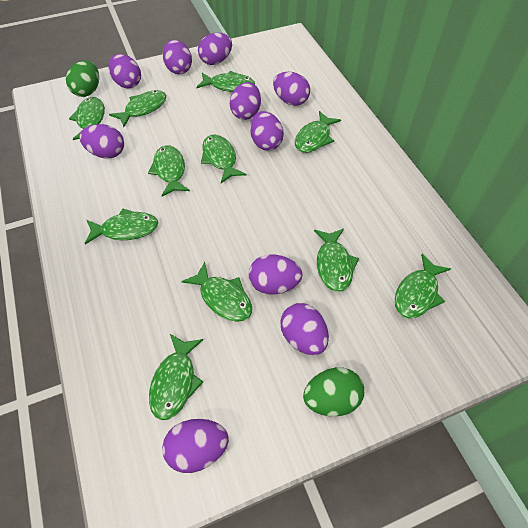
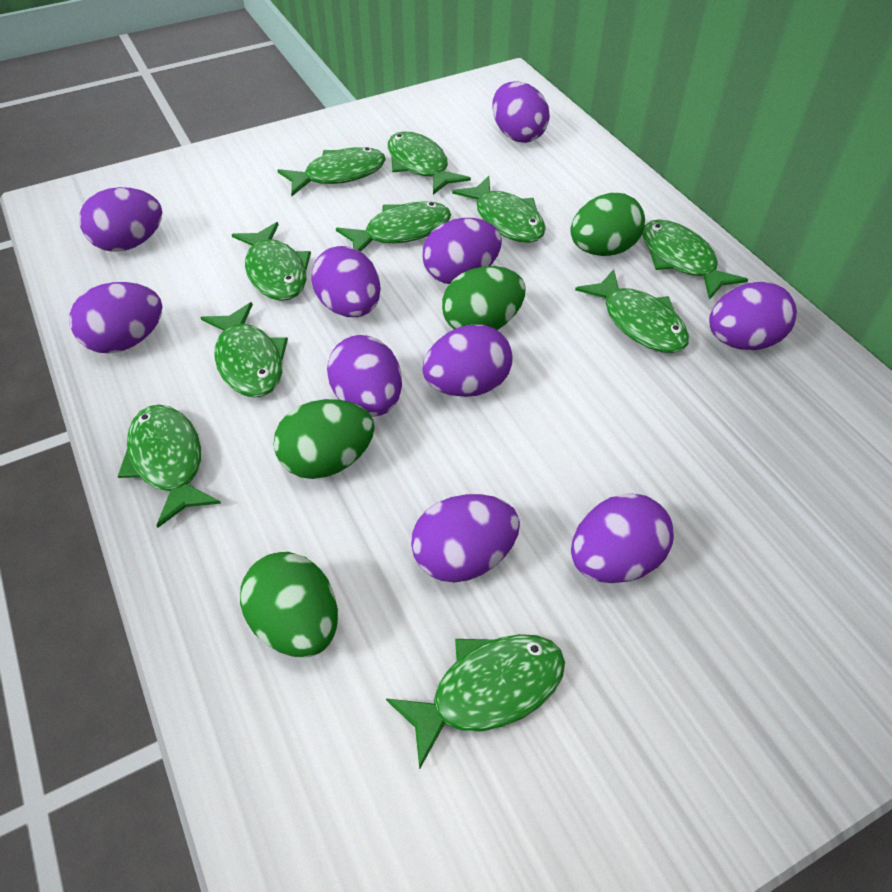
green egg: [66,61,99,97] [303,367,364,416] = 2 -> [240,552,338,657] [274,399,375,479] [442,266,525,330] [570,193,645,256] = 4
green fish: [69,97,105,140] [84,208,158,245] [109,90,166,127] [148,145,190,197] [149,334,203,420] [181,262,252,322] [197,71,255,92] [201,135,246,183] [295,111,341,153] [314,229,359,292] [395,254,451,318] = 11 -> [118,405,221,528] [200,302,288,397] [232,222,311,301] [277,147,386,196] [336,201,451,252] [386,634,565,769] [388,131,471,195] [452,176,546,243] [575,269,689,353] [643,219,748,300] = 10

